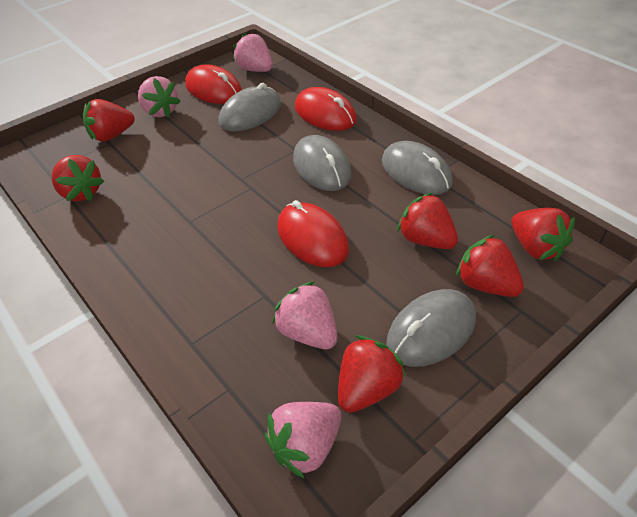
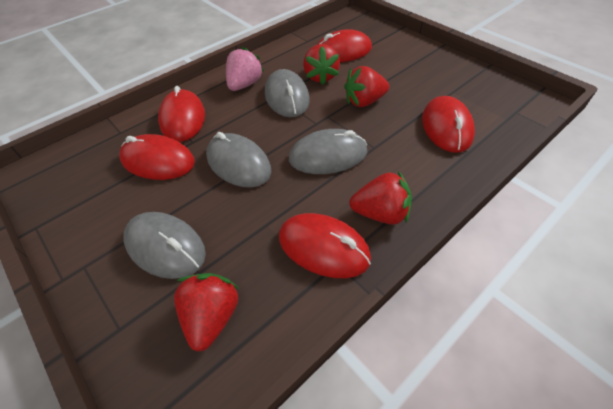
pink strawberry: [138,76,181,118] [233,32,273,72] [265,402,341,478] [272,281,337,349] = 4 -> [226,46,264,91] = 1
red mouse: [185,64,242,104] [277,200,349,267] [295,87,357,131] = 3 -> [119,134,195,180] [158,86,205,142] [279,213,371,278] [317,29,372,62] [422,96,475,153] = 5
red strawberry: [52,155,104,201] [83,99,135,142] [338,336,406,413] [397,193,458,249] [456,235,524,297] [511,208,575,261] = 6 -> [174,273,239,352] [303,44,340,85] [344,66,389,107] [349,171,412,225] = 4

